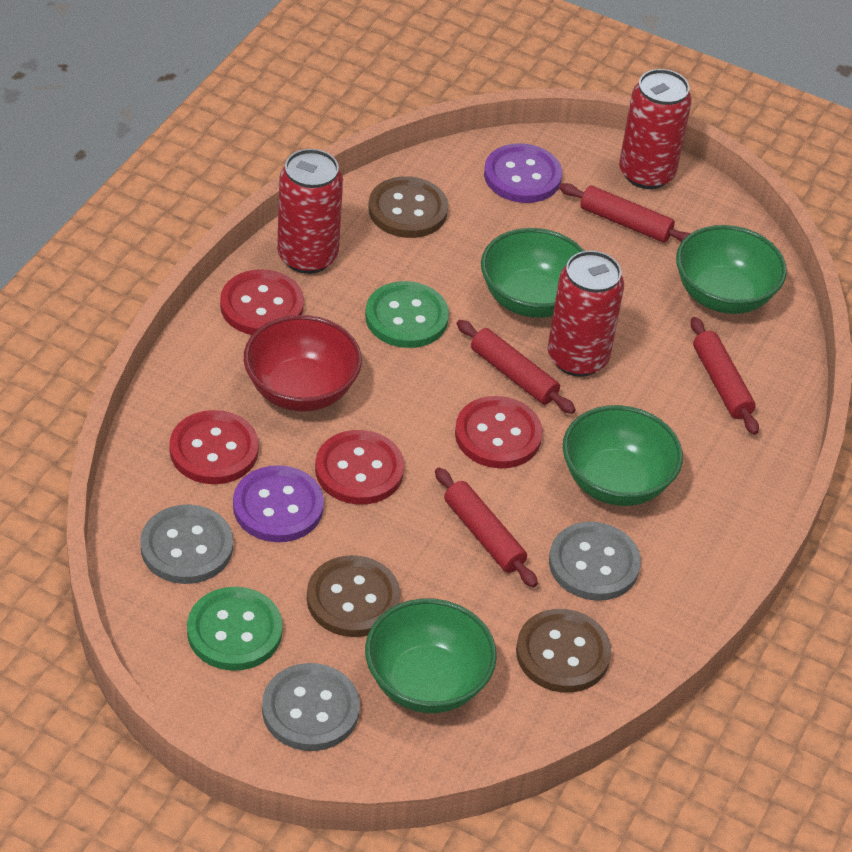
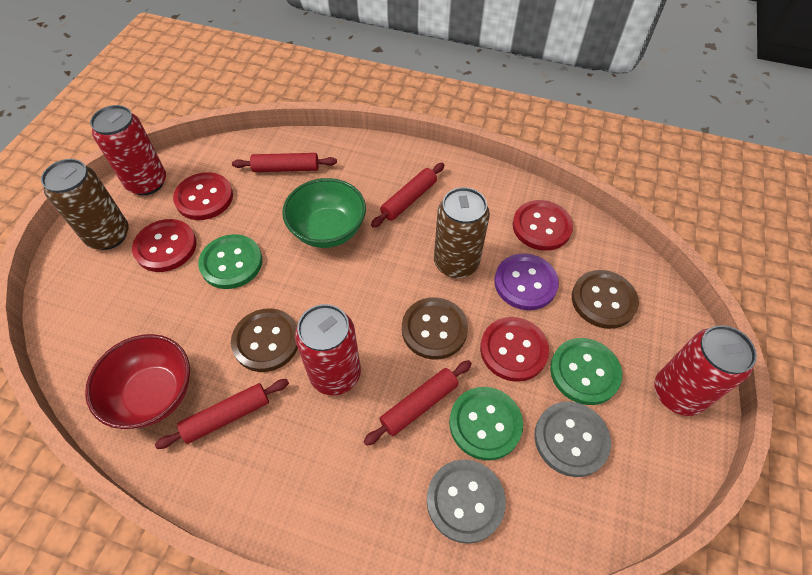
brown can: none = 0 -> [41,159,129,250] [434,187,490,278] = 2
green bowl: [365,598,497,713] [481,228,585,318] [563,405,683,506] [676,225,787,314] = 4 -> [282,178,366,248] = 1
green button: [187,587,283,671] [365,281,449,348] = 2 -> [198,234,262,289] [449,387,523,461] [550,338,622,405] = 3
grey button: [140,504,233,584] [262,663,360,751] [549,522,641,601] = 3 -> [427,459,506,544] [534,401,611,477] = 2
purple button: [233,465,324,542] [484,143,562,203] = 2 -> [494,253,559,310] = 1

